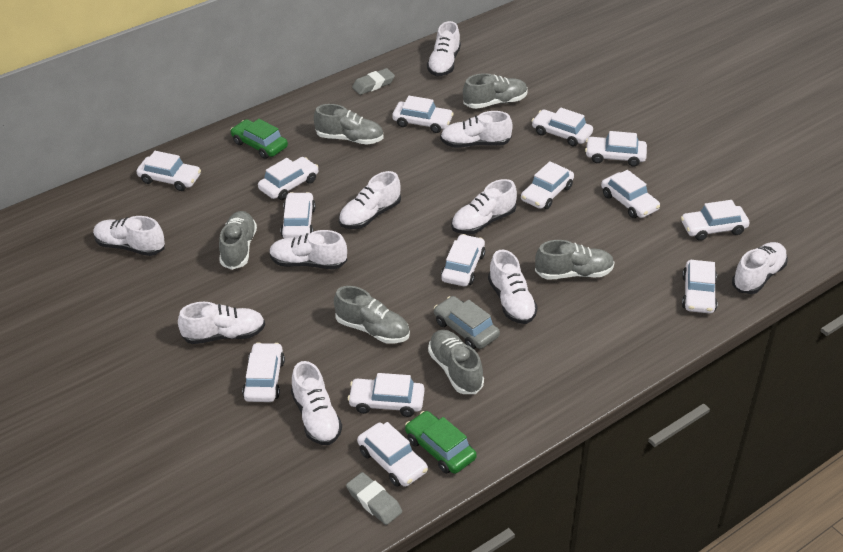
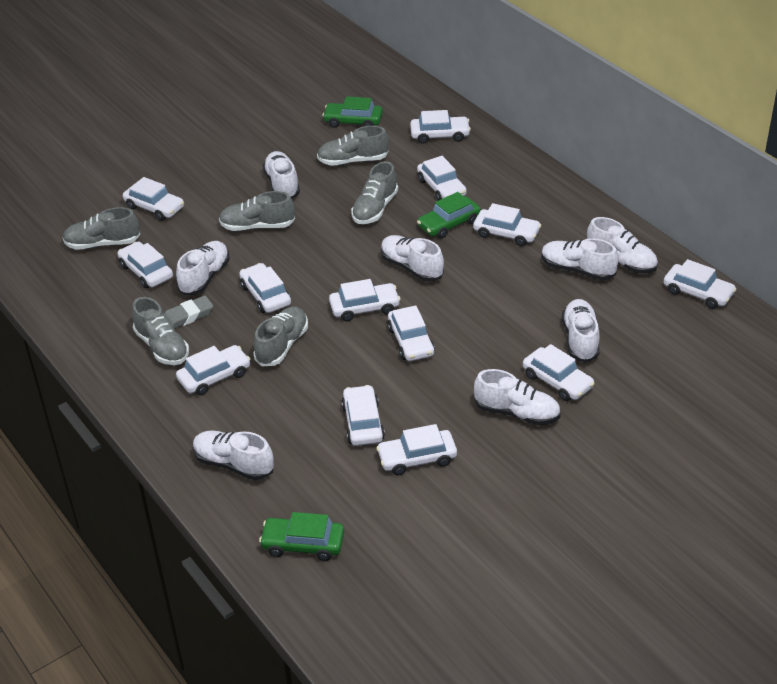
green car: [231,119,288,159] [405,411,477,474] = 2 -> [259,512,344,561] [322,96,383,128] [417,192,481,238] = 3
grey car: [434,296,500,349] = 1 -> none = 0
grey eraser: [346,472,402,525] [352,68,395,95] = 2 -> [164,295,213,329] = 1
white car: [136,151,201,191] [242,342,285,402] [258,157,318,200] [280,192,316,238] [348,373,425,417] [357,422,428,487] [392,96,454,133] [441,234,485,286] [521,161,574,209] [532,108,593,147] [585,131,647,167] [601,170,660,218] [681,200,749,241] [682,260,718,314] = 14 -> [118,241,173,288] [123,177,184,221] [176,345,250,395] [239,263,291,313] [329,279,401,321] [341,385,385,446] [376,424,457,475] [387,306,435,361] [410,110,471,144] [417,156,467,201] [473,203,541,246] [523,344,595,401] [664,259,737,309] = 13
white shoe: [93,216,165,256] [178,302,265,344] [269,230,347,269] [291,361,342,445] [339,171,401,229] [427,21,461,76] [440,111,513,148] [451,179,517,234] [488,250,538,324] [732,242,788,294] = 10 -> [176,241,229,295] [193,431,274,480] [263,151,300,199] [381,235,444,282] [474,369,561,425] [541,238,619,280] [562,299,600,363] [587,217,658,273] = 8

